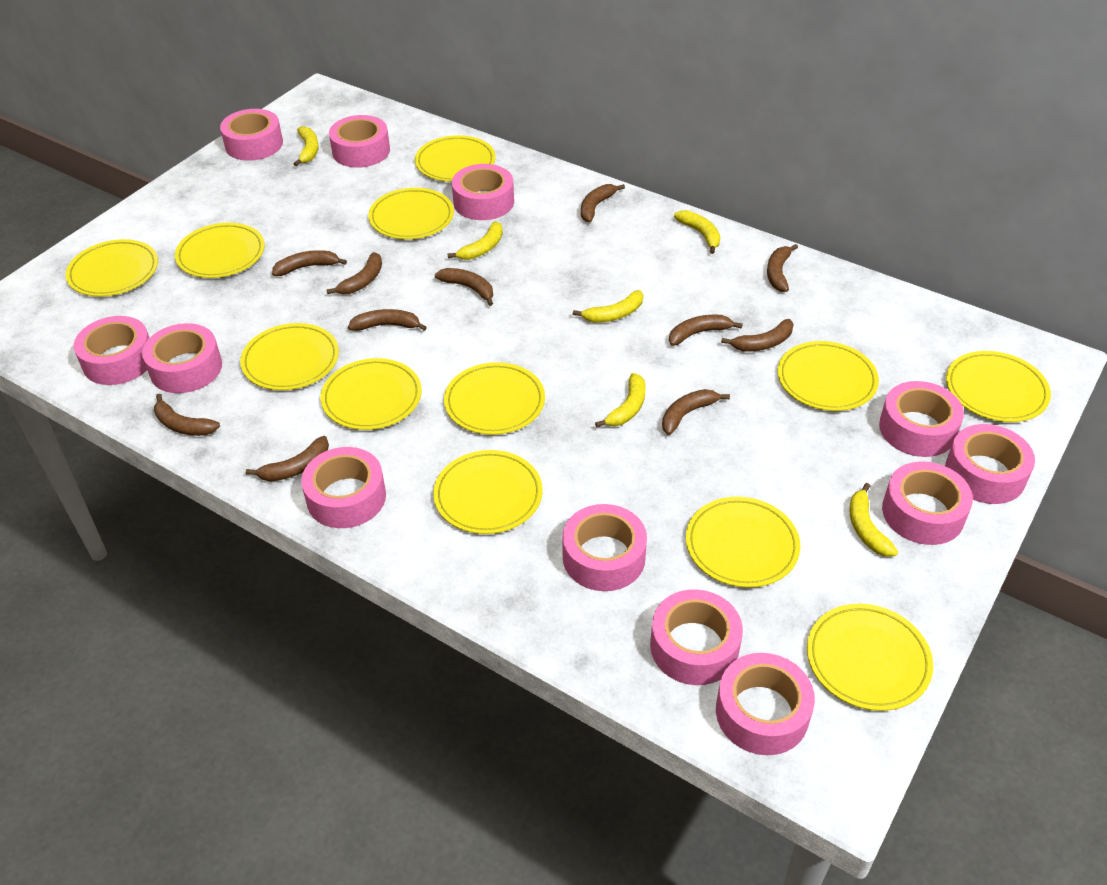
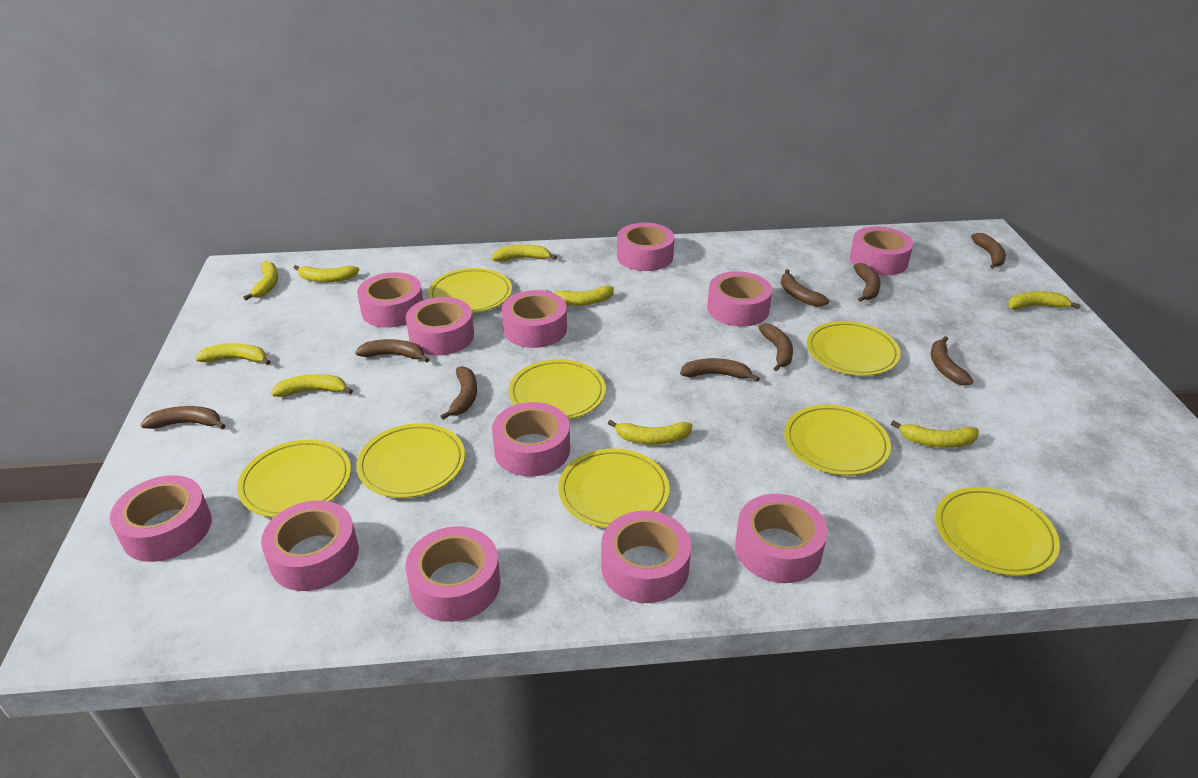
brown banana: [154,394,220,436] [246,436,329,482] [272,250,347,276] [326,252,382,294] [348,309,427,331] [435,268,493,306] [581,184,625,222] [662,389,730,435] [669,315,743,346] [721,319,794,351] [767,244,798,292] = 11 -> [140,406,226,429] [355,339,429,363] [440,366,477,420] [680,358,760,382] [758,323,793,371] [781,269,829,307] [854,263,881,302] [931,336,973,385] [971,233,1006,269] = 9
yellow banana: [293,126,319,166] [448,221,503,260] [573,290,643,323] [595,373,646,427] [674,210,720,254] [849,483,898,557] = 6 -> [195,343,270,365] [243,261,278,300] [271,374,353,397] [294,265,359,282] [491,244,557,262] [546,286,614,306] [608,420,693,445] [891,420,979,448] [1008,291,1080,310] = 9
yellow plate: [66,239,158,297] [175,223,265,278] [240,323,339,390] [321,358,422,430] [368,188,454,239] [415,135,496,182] [433,450,543,534] [444,362,545,435] [686,497,800,588] [778,341,879,411] [807,603,933,711] [946,351,1051,422] = 12 -> [237,440,351,517] [356,423,465,498] [428,268,512,313] [508,359,606,420] [559,449,669,528] [784,405,891,475] [807,321,901,376] [935,487,1060,576] = 8

